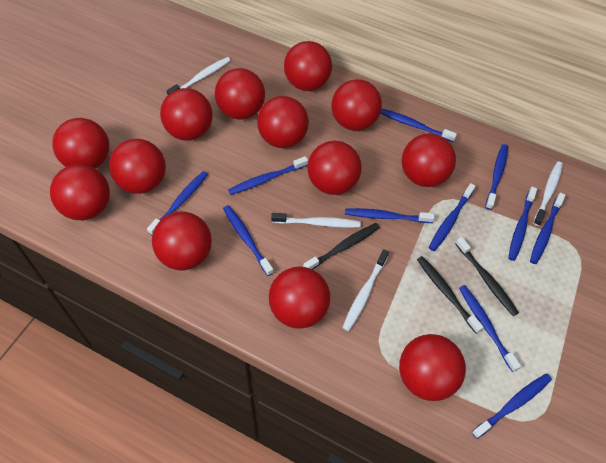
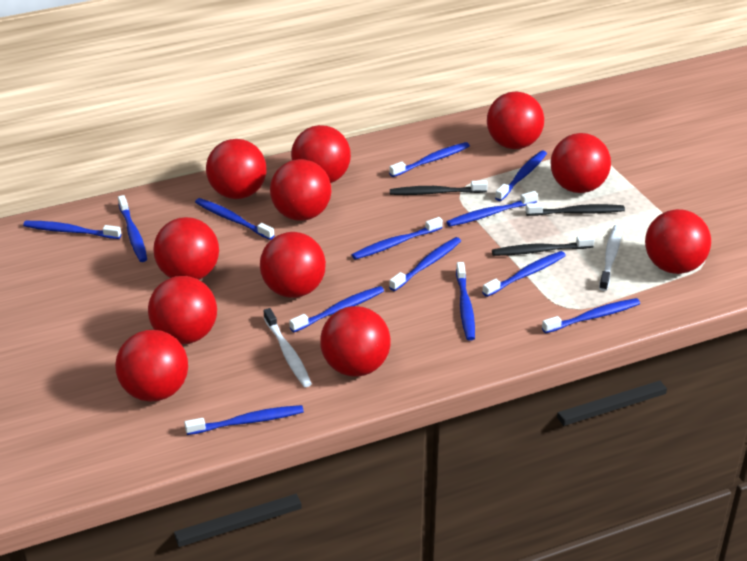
blue toothbrush: [147,171,208,235] [223,205,274,276] [228,156,308,195] [345,208,435,223] [380,108,457,142] [429,183,476,251] [459,285,521,372] [472,374,552,439] [485,144,508,210] [508,187,537,261] [530,193,566,264] = 11 -> [23,221,121,239] [118,195,147,262] [184,405,304,435] [195,198,275,240] [289,286,384,332] [352,217,443,260] [389,142,470,177] [389,237,461,291] [446,191,538,227] [456,262,475,340] [482,251,566,297] [495,150,547,201] [542,298,640,333] = 13
red ball: [50,164,110,220] [52,118,109,169] [109,139,166,194] [152,212,212,270] [160,88,213,141] [215,68,265,119] [257,96,309,148] [269,267,330,329] [284,41,332,91] [308,141,362,195] [331,79,382,131] [399,334,466,401] [402,133,456,187] = 13 -> [115,330,188,402] [148,276,217,344] [153,217,219,280] [206,139,267,199] [260,232,326,298] [270,159,331,221] [291,125,351,183] [320,306,391,377] [487,91,544,149] [550,133,611,193] [645,209,711,274] = 11
white toothbrush: [167,57,231,95] [271,213,361,228] [342,249,389,331] [533,162,563,226] = 4 -> [264,308,312,387] [599,225,621,291] = 2

